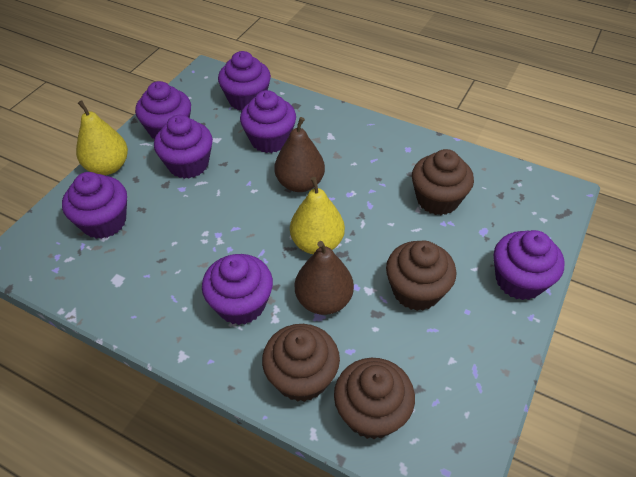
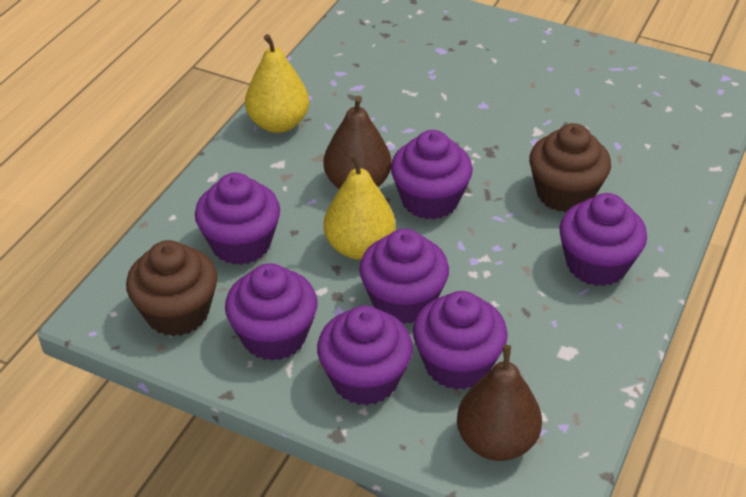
brown cupcake: [262,324,340,402] [334,358,415,439] [386,240,456,311] [412,149,474,215] = 4 -> [126,240,217,336] [529,123,611,213] = 2

